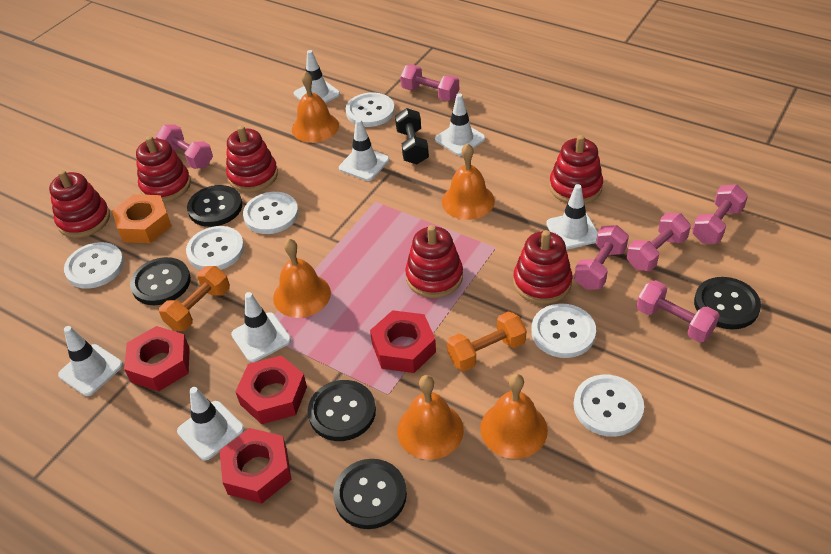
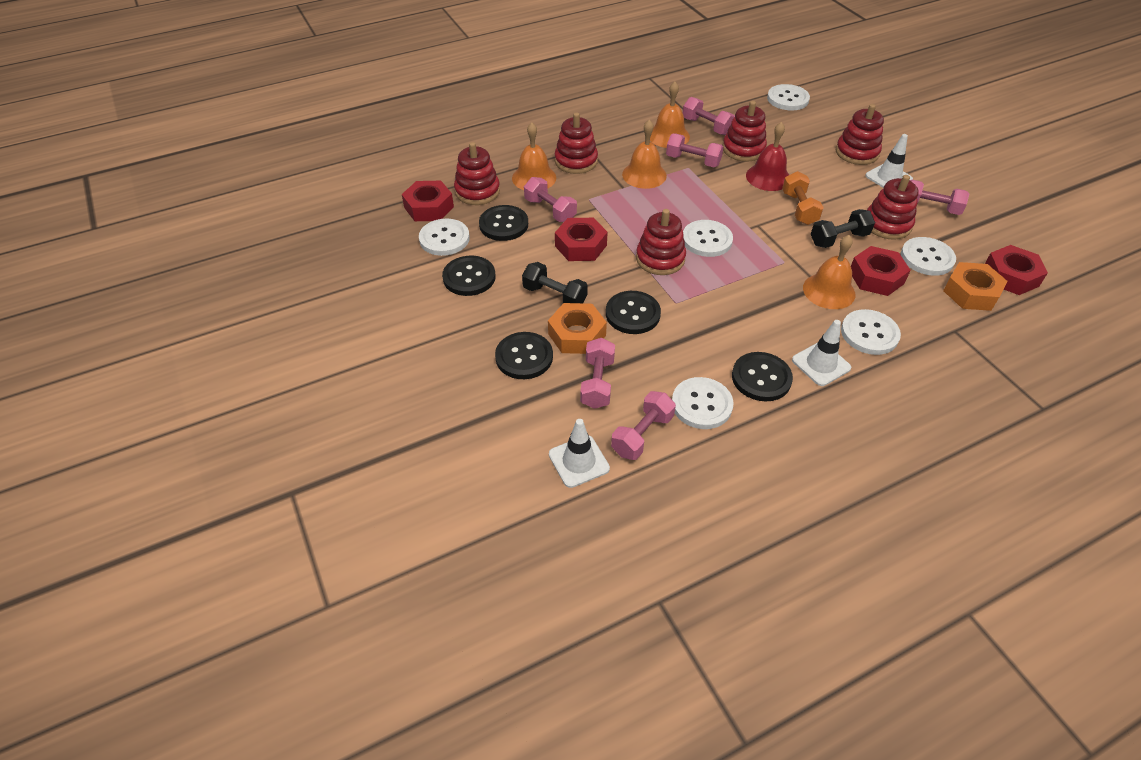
black dumbbell: [395,108,429,164] = 1 -> [522,262,588,303] [811,209,875,248] = 2
orange bell: [273,239,331,318] [292,71,339,143] [397,375,464,460] [442,143,495,220] [480,374,548,459] = 5 -> [512,123,556,190] [622,120,667,189] [650,82,690,148] [803,235,855,309] = 4
orange dumbbell: [159,266,230,331] [447,311,527,371] = 2 -> [782,171,824,225] = 1
orange nut: [112,194,172,243] = 1 -> [548,303,607,354] [943,262,1008,311] = 2
red bell: none = 0 -> [746,122,789,191] = 1
white traffic cone: [58,326,123,396] [177,387,244,461] [231,292,291,362] [294,50,340,103] [339,119,390,181] [435,93,486,156] [546,184,598,250] = 7 -> [549,419,610,488] [792,320,851,386] [865,134,913,188] = 3

